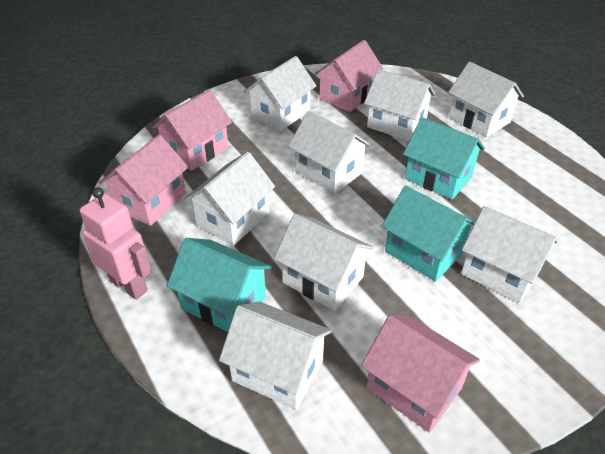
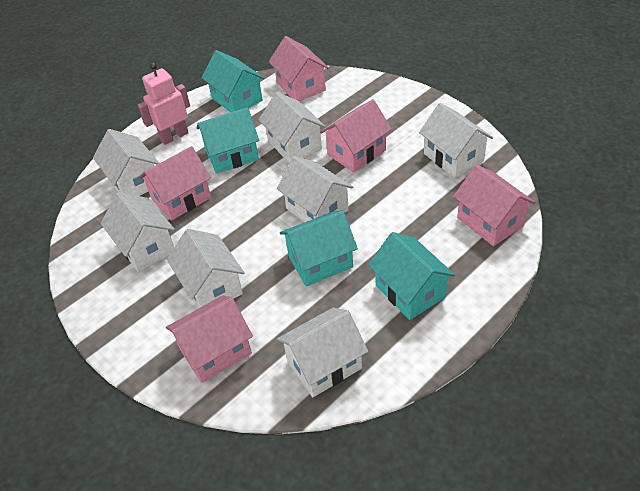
pink house: [99,135,188,226] [152,90,232,171] [314,40,383,112] [361,314,480,433] = 4 -> [139,146,211,221] [166,296,253,383] [269,36,329,101] [320,99,392,172] [453,165,536,246] = 5
turquoise house: [167,238,272,332] [381,186,475,282] [403,117,485,200] = 3 -> [196,107,259,173] [201,50,264,113] [280,211,358,286] [368,232,455,320] = 4
white house: [184,152,275,245] [219,301,332,410] [243,56,316,131] [274,214,374,311] [288,111,371,194] [364,69,436,141] [448,62,524,137] [461,206,558,303] = 8 -> [93,129,159,196] [101,192,175,272] [167,229,245,308] [259,92,326,163] [277,156,353,222] [277,308,368,397] [419,103,493,178] = 7

